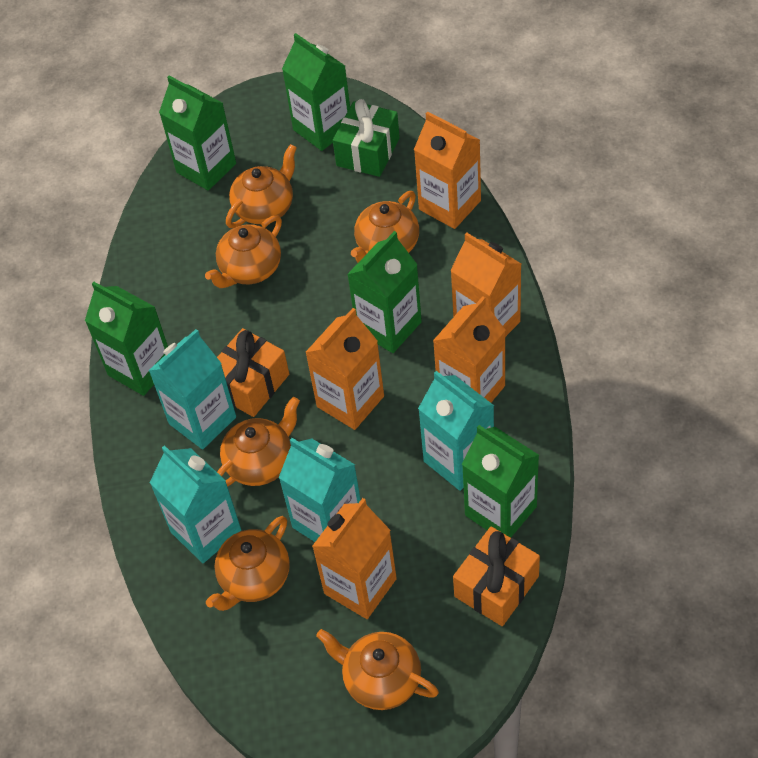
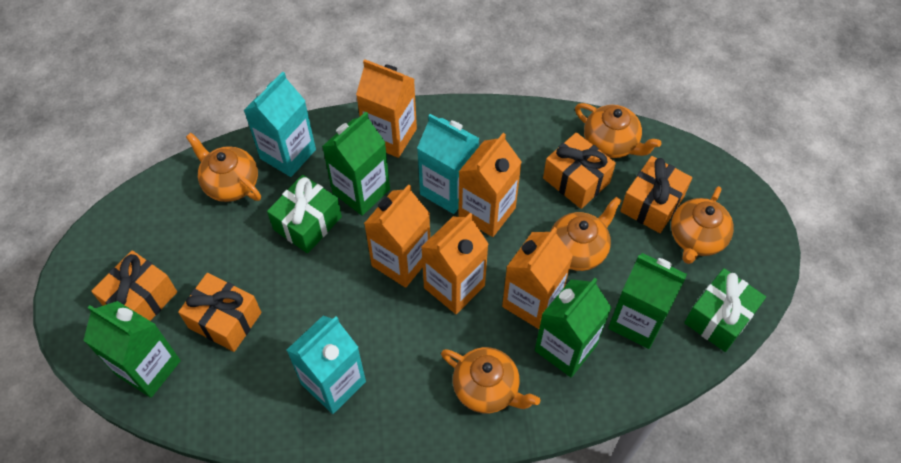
green carton: [85,282,168,396] [159,75,236,191] [282,33,350,151] [347,231,422,353] [462,425,539,538] = 5 -> [83,301,181,398] [322,112,390,216] [535,278,612,377] [608,253,687,349] = 4
green gift: [333,99,400,177] = 1 -> [267,175,342,253] [684,268,766,352] = 2
orange gift: [217,328,289,417] [453,526,540,626] = 2 -> [91,250,177,321] [178,273,261,352] [543,132,616,209] [620,156,692,233] = 4
orange teapot: [205,215,282,288] [206,516,290,611] [217,397,300,487] [226,144,297,228] [316,629,439,710] [351,191,419,263] = 6 -> [186,133,261,202] [441,347,540,413] [550,197,621,271] [575,103,661,158] [671,186,734,264] = 5
turquoise carton: [148,329,236,449] [149,445,241,563] [279,438,361,542] [418,371,494,491] = 4 -> [244,72,316,177] [287,316,366,414] [417,114,479,214] = 3

